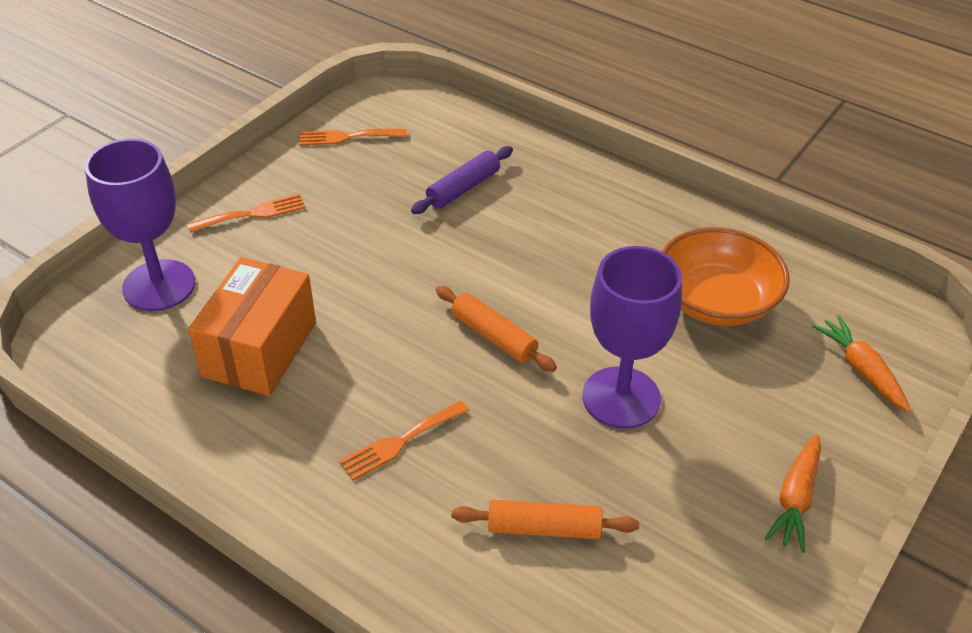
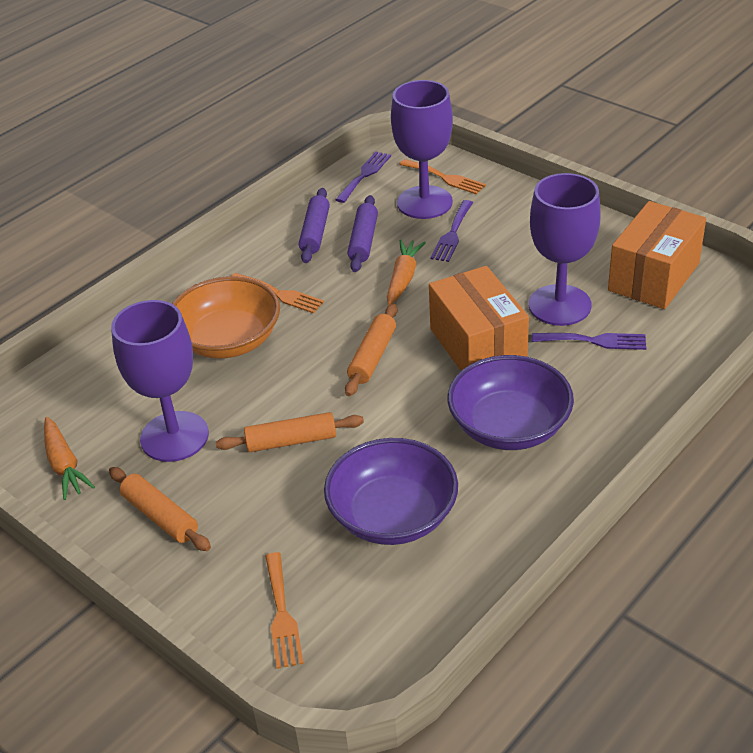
orange box: [188,257,316,396] = 1 -> [429,266,529,371] [608,201,706,309] = 2
orange rolling pin: [436,286,557,372] [452,500,639,539] = 2 -> [109,467,211,551] [216,412,364,452] [345,304,397,396] = 3
purple bowl: none = 0 -> [324,438,458,545] [447,355,574,450] = 2
purple fork: none = 0 -> [335,151,391,203] [430,200,473,262] [532,333,646,350] = 3
purple goblet: [85,139,196,311] [582,246,682,429] = 2 -> [111,300,209,462] [391,80,453,219] [529,173,601,326] = 3
purple rolling pin: [411,146,513,214] = 1 -> [299,188,330,263] [348,195,378,272] = 2

